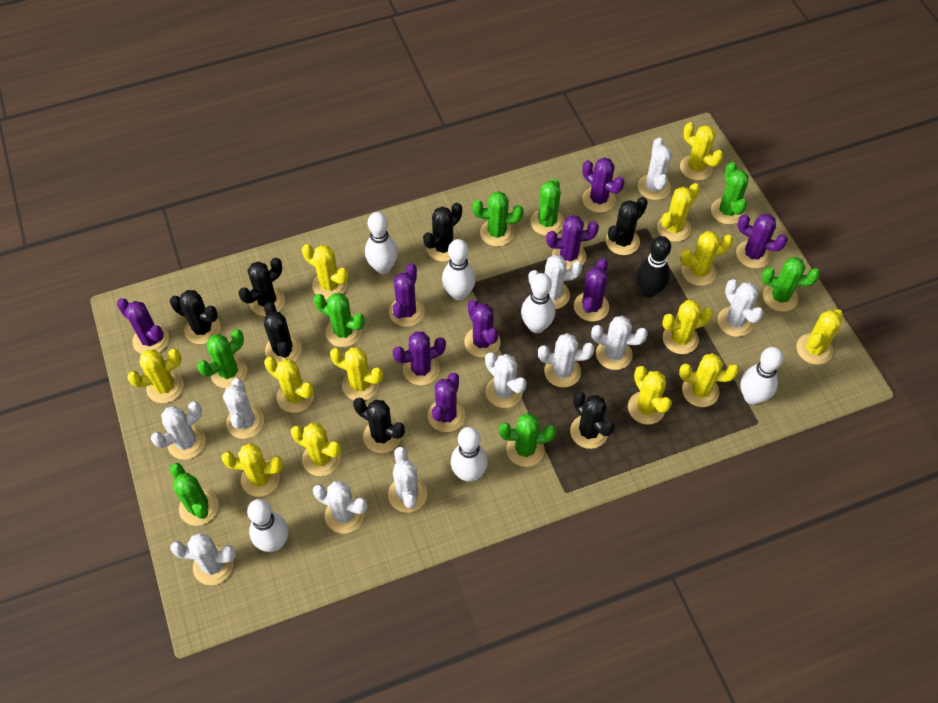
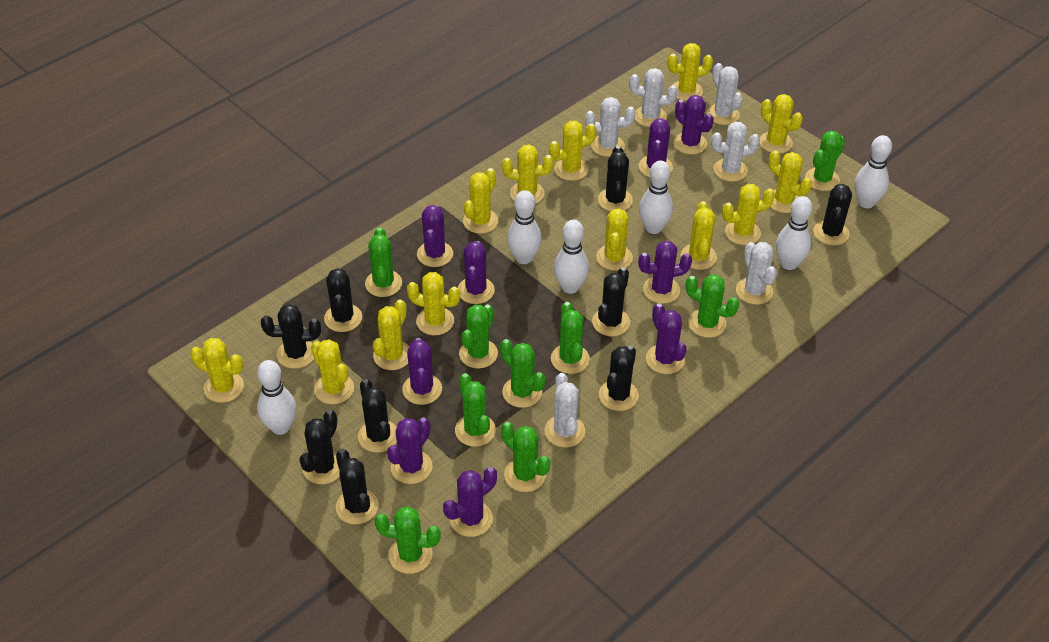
black bowling pin: [636,236,671,298] = 1 -> none = 0
black cactus: [170,290,221,344] [238,258,285,316] [264,302,301,364] [353,398,405,453] [423,203,462,262] [570,391,615,449] [606,197,648,255] = 7 -> [261,304,321,369] [299,410,340,484] [324,268,362,332] [336,449,379,524] [358,379,397,453] [592,267,630,336] [598,146,633,211] [599,345,639,411] [814,184,852,245] = 9
green cactus: [170,463,219,526] [197,329,247,388] [313,293,365,347] [473,191,523,247] [499,413,556,467] [530,179,564,236] [711,162,749,224] [762,257,820,312] = 8 -> [365,227,402,297] [374,506,441,574] [455,373,496,447] [459,304,498,368] [500,339,545,408] [501,422,551,492] [551,302,590,374] [685,274,739,338] [805,131,845,191] = 9
white cactus: [151,401,206,460] [170,533,236,585] [223,378,264,439] [313,481,368,533] [388,447,427,513] [485,352,527,408] [528,255,582,309] [538,333,594,388] [591,316,648,370] [638,138,672,200] [717,279,764,337] = 11 -> [545,373,585,448] [585,97,636,157] [629,68,678,127] [707,63,743,125] [711,122,760,182] [736,242,777,305] = 6

